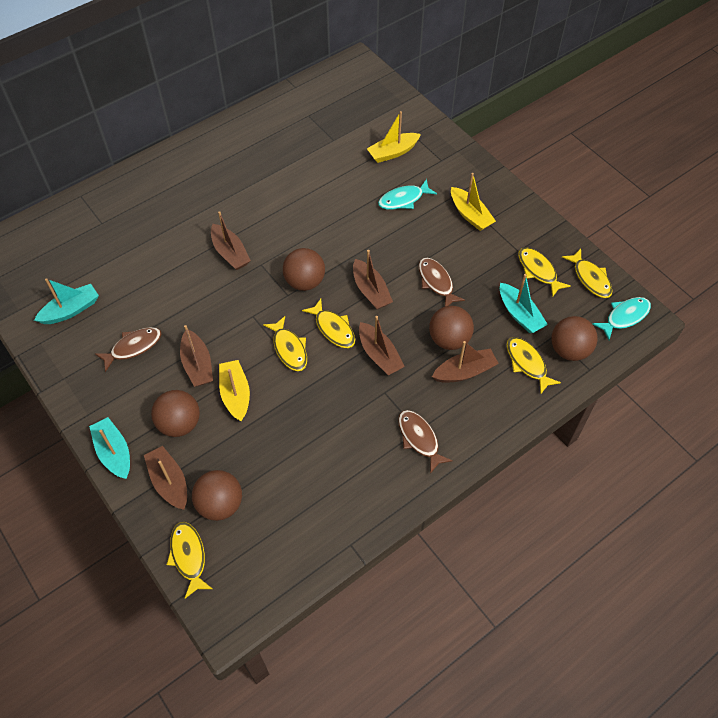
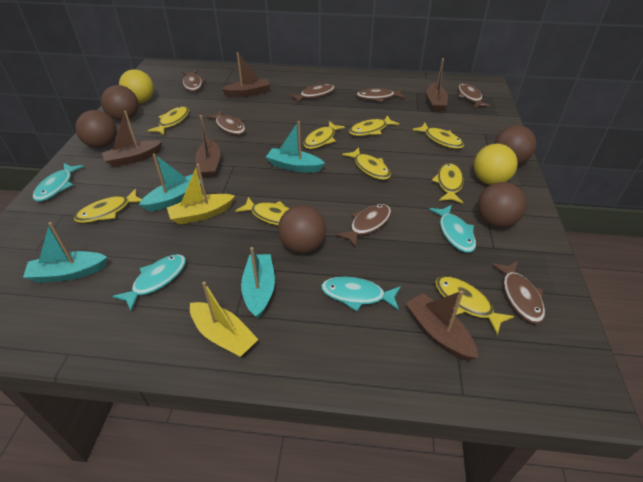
brown boat: [144,446,187,510] [180,325,213,387] [211,211,251,270] [353,250,393,309] [359,316,405,375] [432,341,499,383] = 6 -> [102,111,162,167] [195,115,221,178] [221,52,270,97] [406,290,478,361] [427,58,448,112] = 5
brown fish: [95,327,161,372] [398,410,453,474] [419,258,465,306] = 3 -> [182,70,206,92] [206,110,246,135] [289,84,335,102] [336,204,391,247] [356,88,405,102] [458,83,491,108] [491,261,545,324] = 7
turquoise boat: [34,278,99,324] [89,417,130,479] [500,274,548,333] = 3 -> [23,222,107,283] [139,153,201,211] [241,247,275,319] [266,121,325,172] = 4
turquoise fish: [378,179,437,210] [592,297,651,340] = 2 -> [33,163,84,201] [112,254,186,311] [321,276,401,311] [429,205,476,253] = 4
yellow ball: none = 0 -> [119,69,154,103] [474,144,518,185] = 2
yellow boat: [219,360,250,421] [367,111,421,163] [451,173,496,231] = 3 -> [167,164,235,225] [190,281,259,357] = 2
yellow fish: [167,522,213,599] [263,316,307,371] [302,299,355,348] [507,337,561,395] [518,247,571,297] [562,249,613,298] = 6 -> [74,189,142,223] [147,106,189,135] [235,197,290,226] [303,121,345,149] [342,147,391,180] [349,115,399,136] [412,123,464,149] [432,163,464,203] [435,276,514,335] = 9

